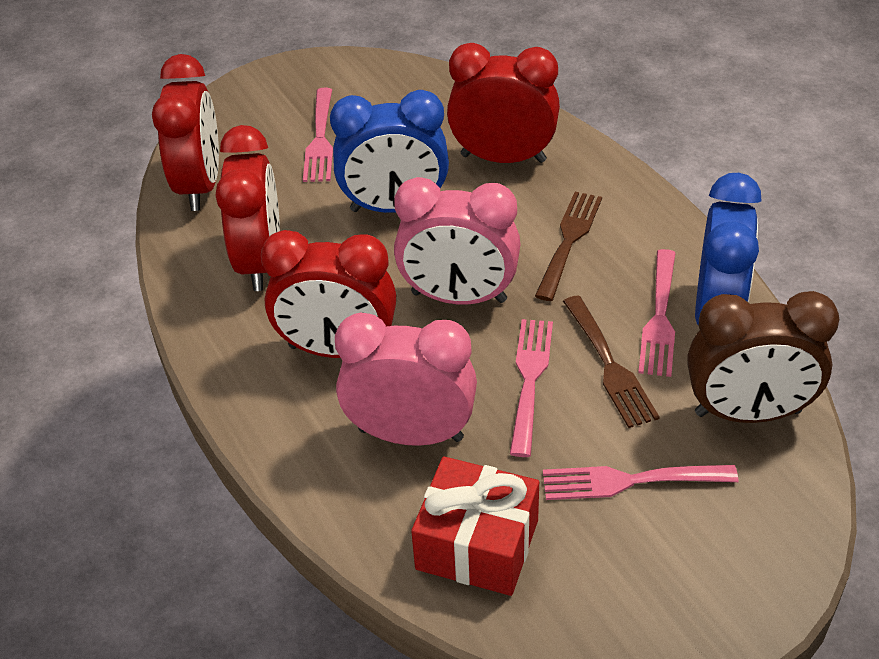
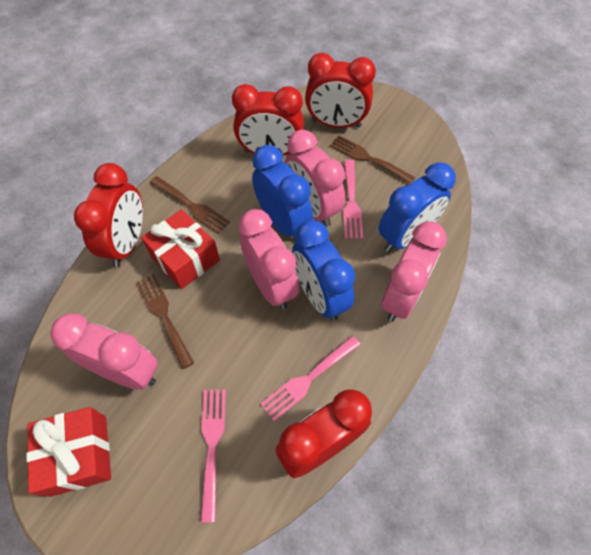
blue clock: [330,90,449,213] [695,173,761,325] = 2 -> [252,145,313,240] [292,220,355,321] [378,163,456,252] = 3
brown clock: [687,291,839,423] = 1 -> none = 0
brown fork: [535,192,602,301] [563,295,660,428] = 2 -> [136,274,194,369] [150,176,230,234] [330,135,415,184] = 3
pink clock: [335,313,477,446] [394,177,521,305] = 2 -> [50,313,158,390] [239,209,299,309] [285,130,345,227] [381,221,447,322] = 4
pink fork: [303,88,333,182] [510,319,553,457] [543,465,738,500] [638,249,675,377] = 4 -> [201,389,226,522] [261,336,361,421] [343,159,363,239] = 3
red gift: [411,456,539,596] = 1 -> [27,407,111,497] [141,209,220,289] = 2

